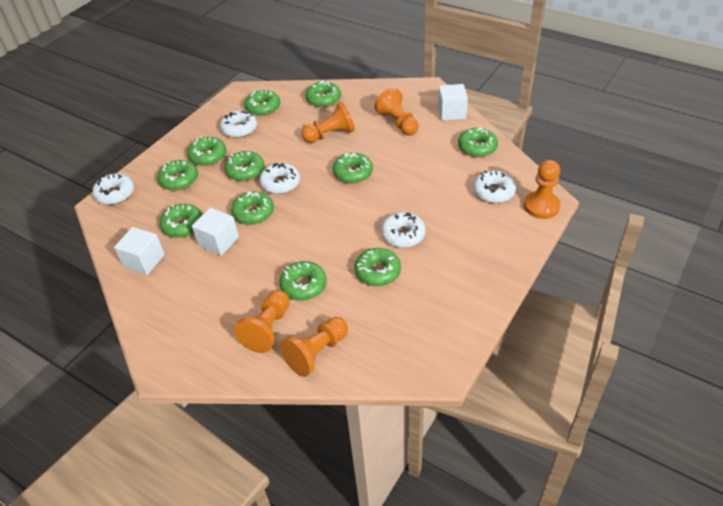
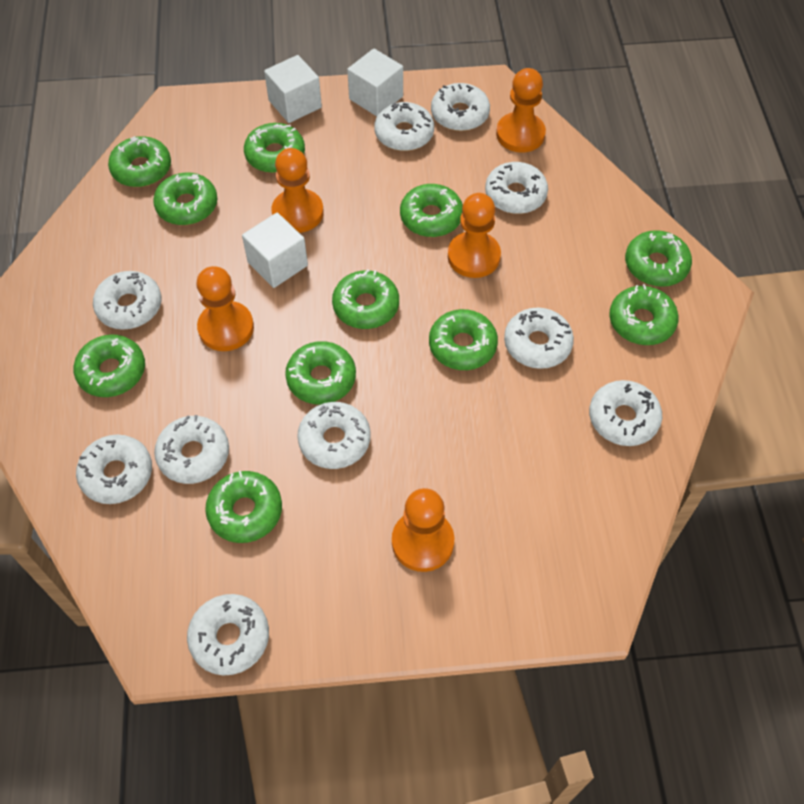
white donut: [92,173,134,205] [220,110,257,138] [259,163,300,194] [381,212,426,248] [473,170,516,203] = 5 -> [76,435,152,504] [93,271,162,330] [154,415,229,484] [187,594,269,675] [297,402,371,469] [374,102,434,151] [431,83,490,131] [485,162,548,214] [504,308,574,369] [589,380,662,446] = 10

